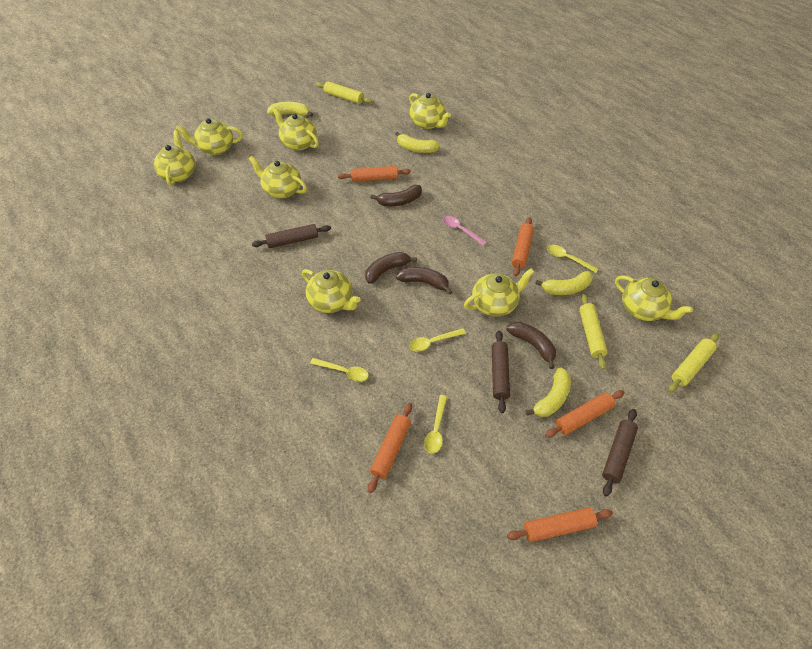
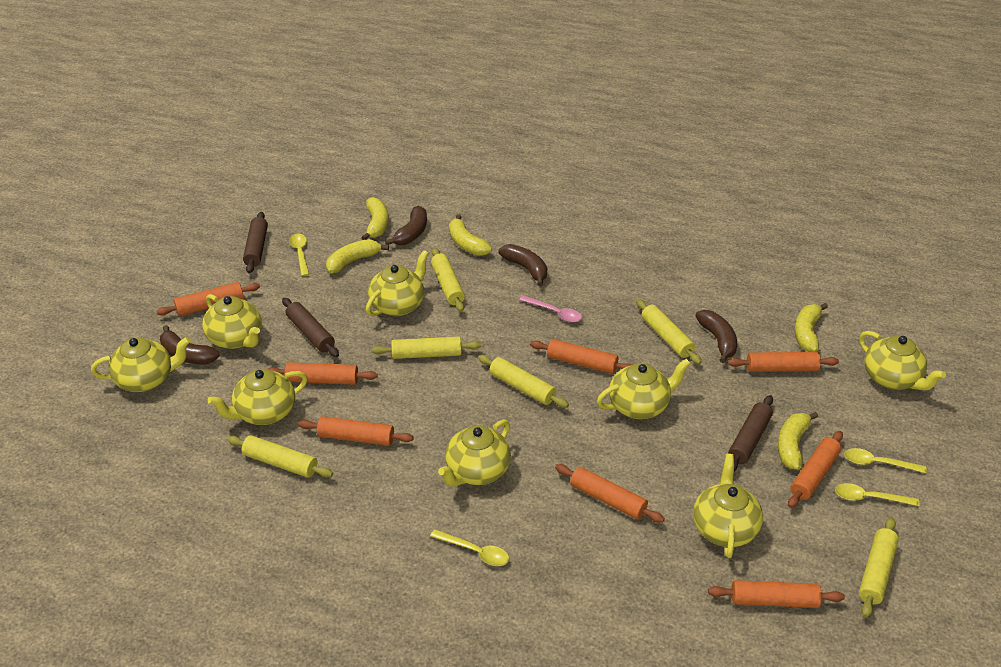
orange rolling pin: [338,166,411,182] [368,403,412,493] [507,507,613,542] [511,217,534,276] [545,390,625,438] = 5 -> [156,282,260,316] [268,362,377,385] [298,416,414,446] [530,339,632,374] [555,464,665,523] [708,580,845,608] [728,352,839,372] [788,431,843,508] = 8
yellow banana: [267,102,313,117] [395,132,440,153] [526,367,571,417] [535,271,593,295] = 4 -> [326,239,389,273] [361,197,389,240] [449,214,492,256] [778,412,818,470] [795,303,828,352] = 5
yellow rolling pin: [316,81,372,104] [579,294,608,370] [669,333,719,392] = 3 -> [227,435,333,478] [372,337,481,359] [431,248,465,312] [478,355,569,408] [636,299,702,364] [859,517,899,618] = 6

